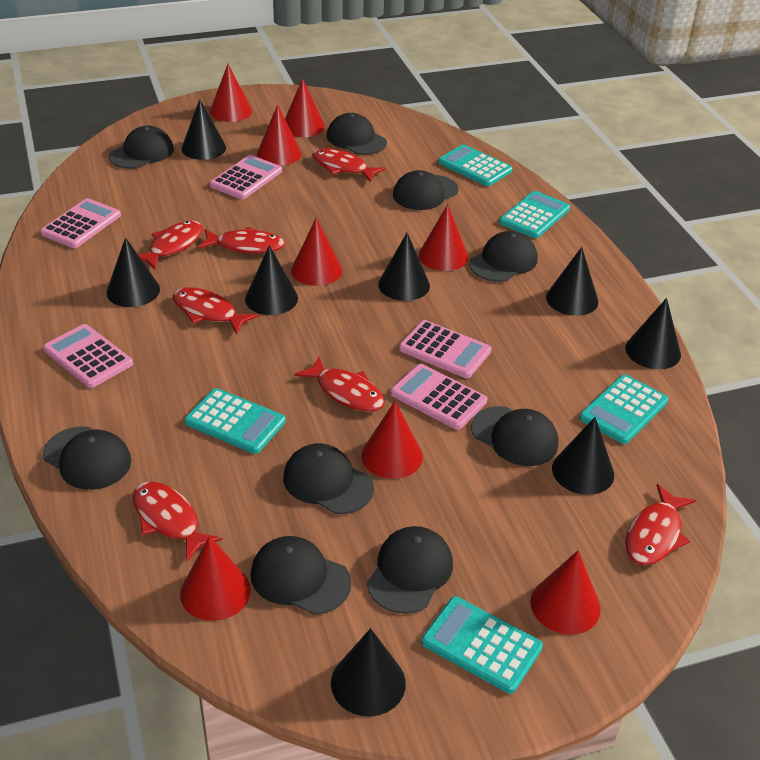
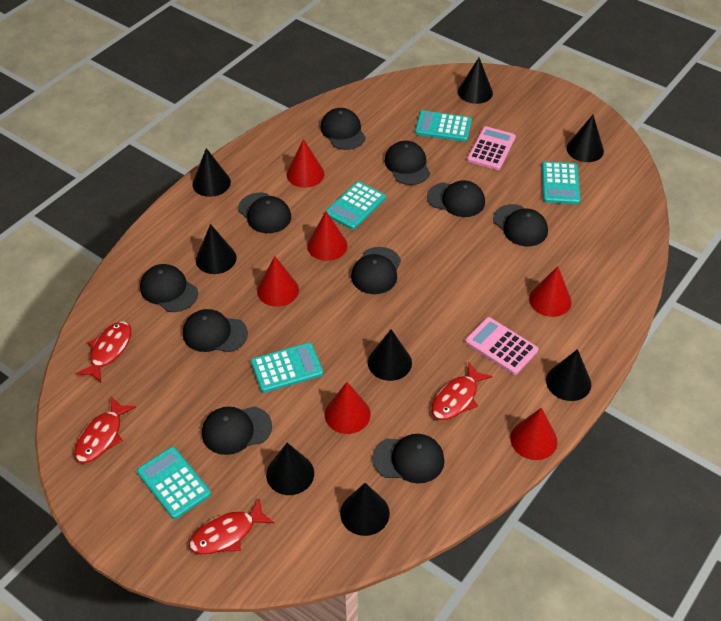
black cap: [43,426,131,490] [109,126,174,169] [251,536,351,615] [283,443,374,514] [327,113,387,155] [367,526,453,614] [393,170,458,210] [469,231,537,282] [471,406,558,466] = 9 -> [140,264,198,312] [183,309,248,352] [202,406,272,455] [238,193,291,233] [320,108,366,150] [351,247,401,294] [372,434,444,484] [384,141,430,185] [427,180,485,217] [493,204,548,246] = 10
pink calculator: [40,198,121,248] [43,324,133,388] [210,155,282,199] [390,364,487,430] [399,320,492,378] = 5 -> [465,317,538,375] [467,126,516,170] = 2
red cone: [180,536,251,621] [210,64,252,122] [257,105,301,166] [285,78,325,137] [291,218,342,286] [361,401,423,479] [418,204,468,271] [530,550,601,635] = 8 -> [257,256,299,307] [287,139,324,188] [307,211,348,261] [325,382,371,434] [510,408,557,460] [529,266,572,317] = 6
red fish: [133,482,223,562] [138,221,203,270] [173,287,258,334] [198,227,285,254] [295,357,385,412] [312,148,386,183] [625,484,696,565] = 7 -> [74,397,136,463] [76,321,131,382] [189,498,274,554] [431,363,492,420] = 4

